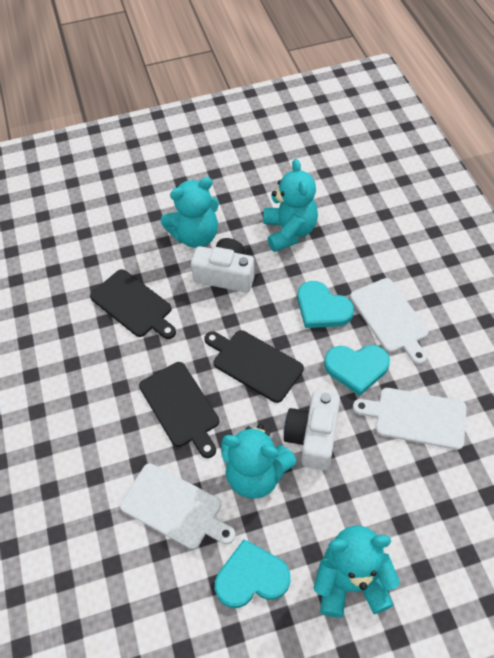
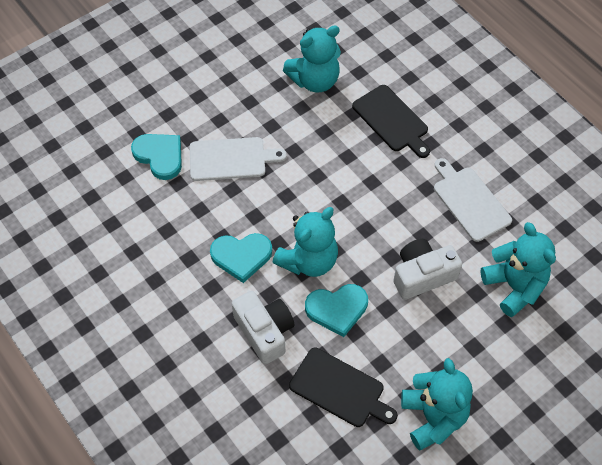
black cutting board: [90,269,176,339] [139,362,219,458] [204,330,304,403] = 3 -> [289,348,398,427] [352,85,430,158] = 2
white cutting board: [120,463,236,549] [350,278,428,364] [353,388,467,450] = 3 -> [190,137,287,181] [434,158,512,242] = 2

